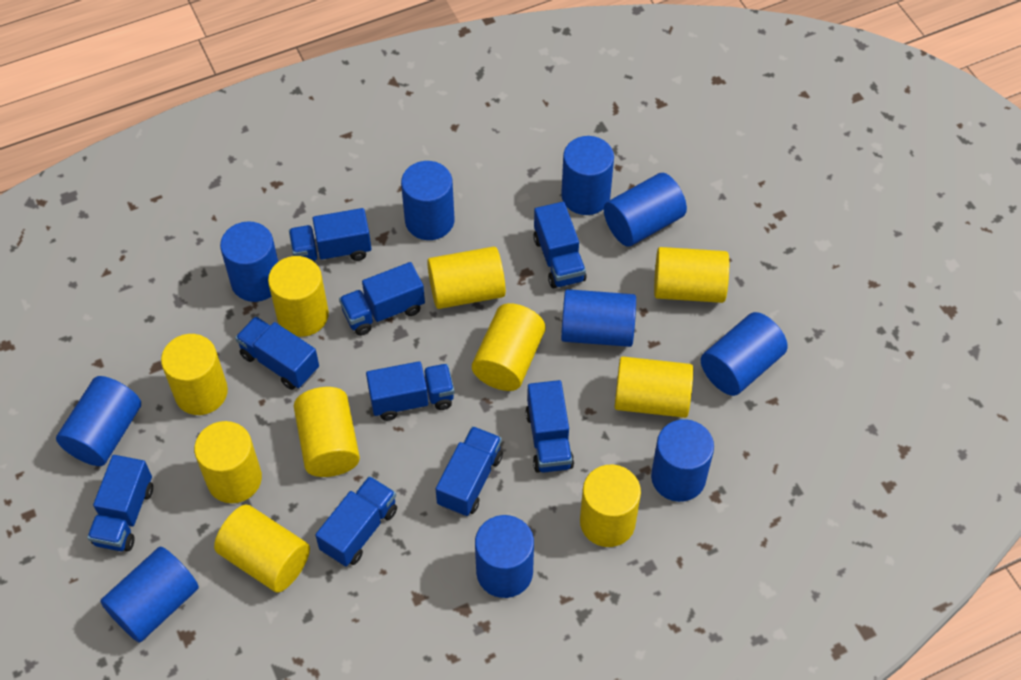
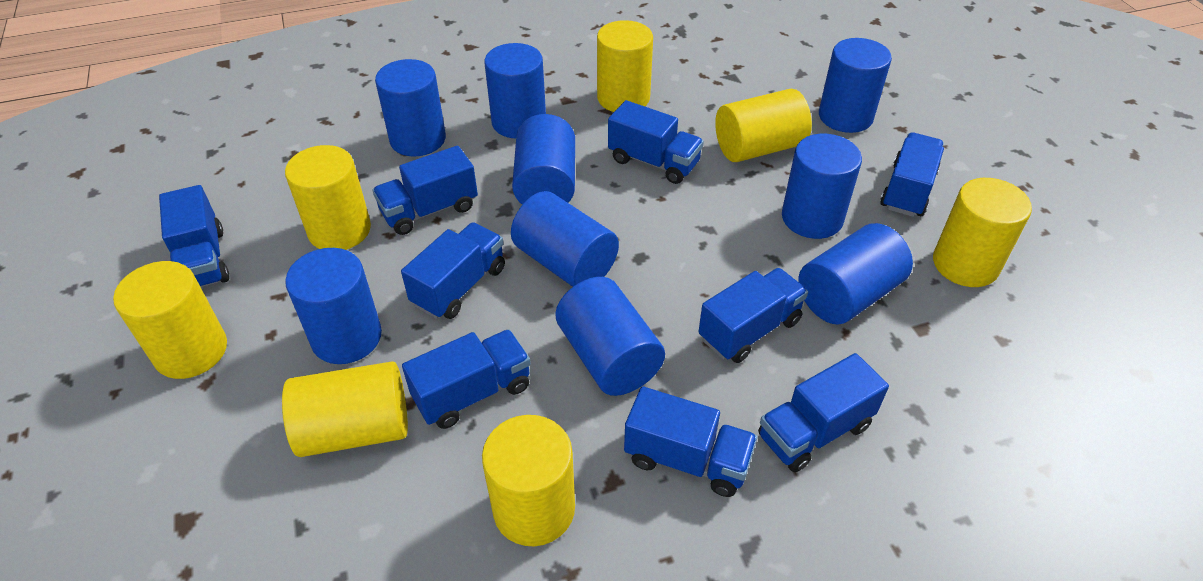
blue cylinder: [56,376,141,466] [100,546,199,643] [220,221,278,302] [401,161,454,240] [475,515,534,598] [561,136,614,215] [561,289,636,347] [604,173,687,247] [651,419,714,502] [701,312,788,396] = 10 -> [285,248,382,364] [375,59,446,157] [484,43,546,138] [511,191,619,287] [512,114,575,205] [555,277,665,396] [782,134,862,239] [798,223,913,325] [819,38,892,133] = 9
yellow cylinder: [161,334,228,415] [194,421,262,503] [214,505,310,592] [268,256,329,337] [294,387,360,477] [427,246,506,309] [472,303,546,391] [580,465,641,547] [615,356,693,418] [654,247,729,303] = 10 -> [113,261,227,379] [282,361,408,457] [285,145,371,250] [482,415,575,546] [597,20,653,112] [715,89,812,162] [933,178,1032,287] = 7

